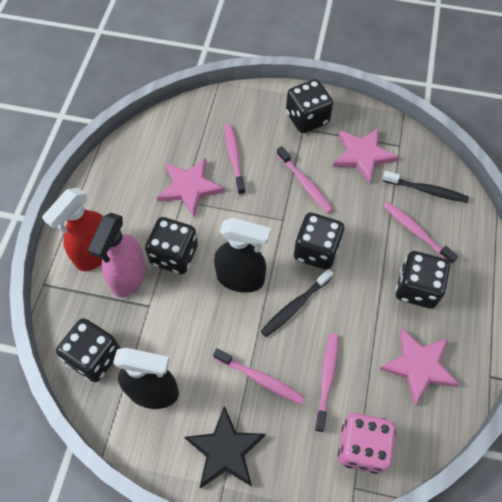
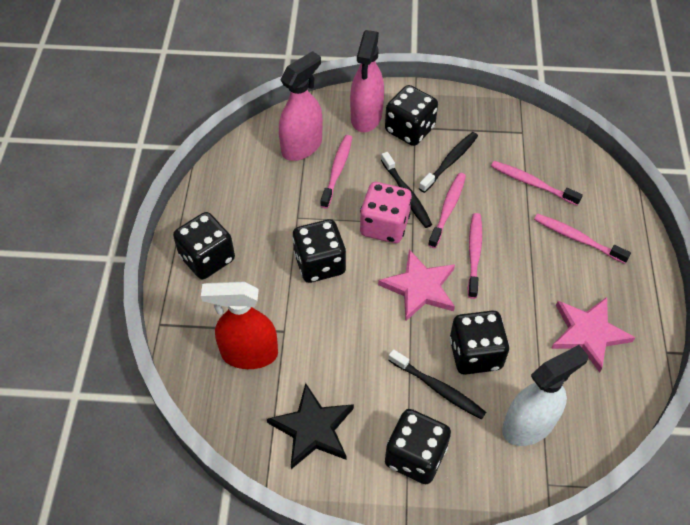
black spray bottle: [113,348,179,409] [214,218,271,293] = 2 -> none = 0
black toothbrush: [261,269,333,337] [382,171,469,203] = 2 -> [381,152,432,228] [388,349,486,420] [419,132,478,193] = 3
pink spray bottle: [88,213,146,298] = 1 -> [279,51,323,161] [350,30,384,132] = 2
pink star: [157,158,224,217] [333,127,398,184] [379,328,459,406] = 3 -> [378,249,455,322] [551,297,636,373] = 2
white spray bottle: none = 0 -> [502,345,589,446] = 1

